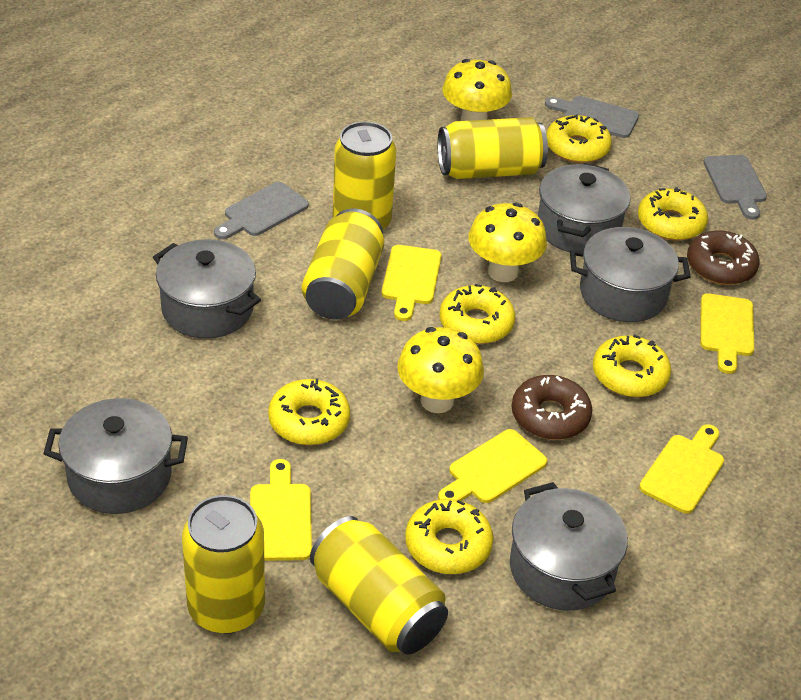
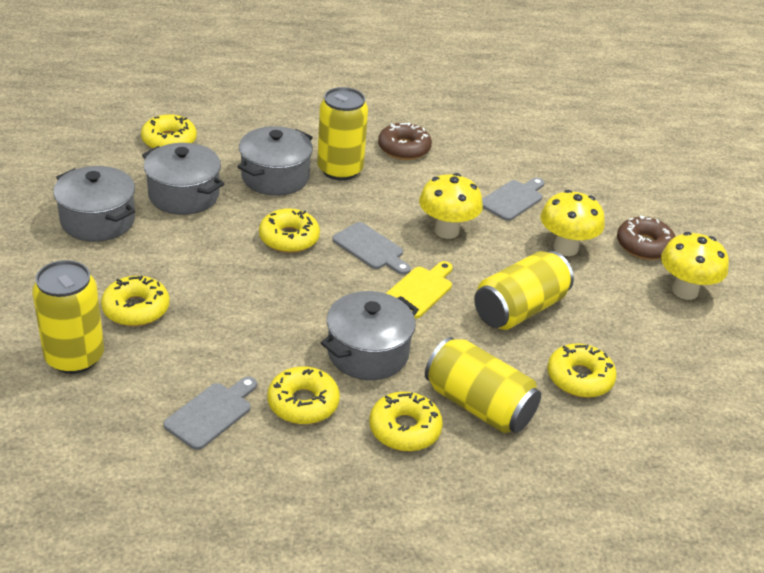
grey pot: [43,398,188,514] [153,239,261,339] [510,482,628,611] [538,163,631,252] [570,227,690,322] = 5 -> [53,166,135,242] [142,143,224,215] [237,126,313,196] [321,291,419,380] = 4
yellow can: [182,495,265,634] [302,209,384,320] [310,516,448,655] [333,121,396,229] [438,117,548,179] = 5 -> [32,260,104,374] [317,87,368,181] [425,337,541,433] [474,251,574,330] = 4
yellow cutting board: [250,459,312,561] [382,245,442,321] [438,429,547,503] [639,424,724,514] [700,293,754,374] = 5 -> [386,261,453,318] = 1

